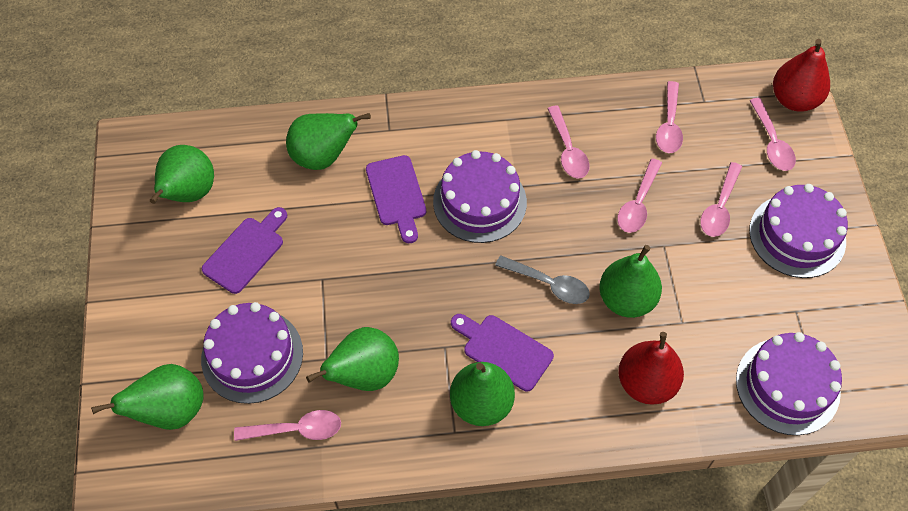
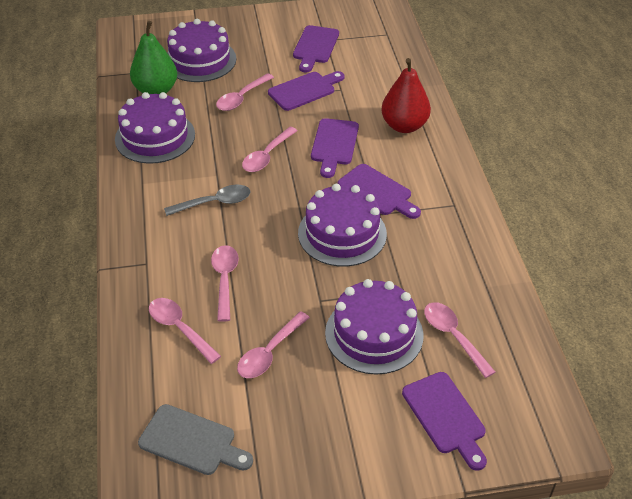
green pear: [91,364,204,430] [150,145,214,204] [286,113,371,170] [306,327,399,391] [450,362,515,426] [599,245,662,318] = 6 -> [130,21,177,94] = 1
grey cutting board: none = 0 -> [138,404,253,475] = 1
purple cutting board: [202,207,287,294] [366,155,426,243] [451,314,554,391] = 3 -> [268,71,344,111] [293,25,339,73] [311,118,359,178] [338,164,421,219] [402,372,487,471] = 5
red pear: [618,332,684,405] [773,39,830,112] = 2 -> [381,58,431,133] = 1

